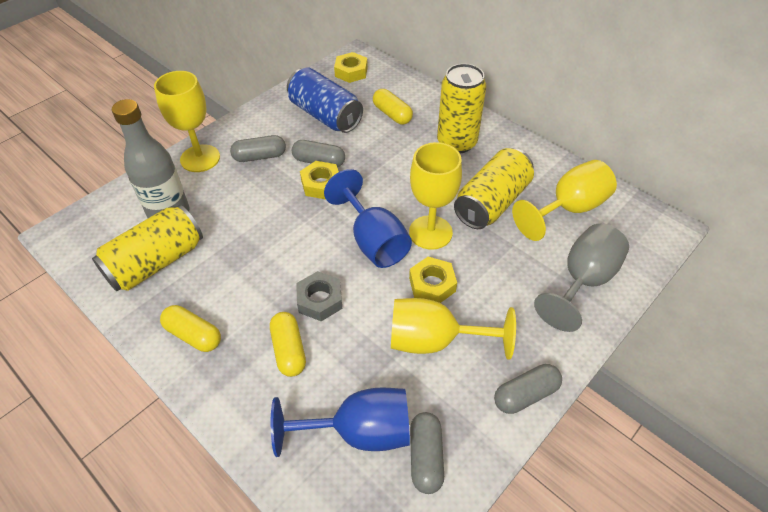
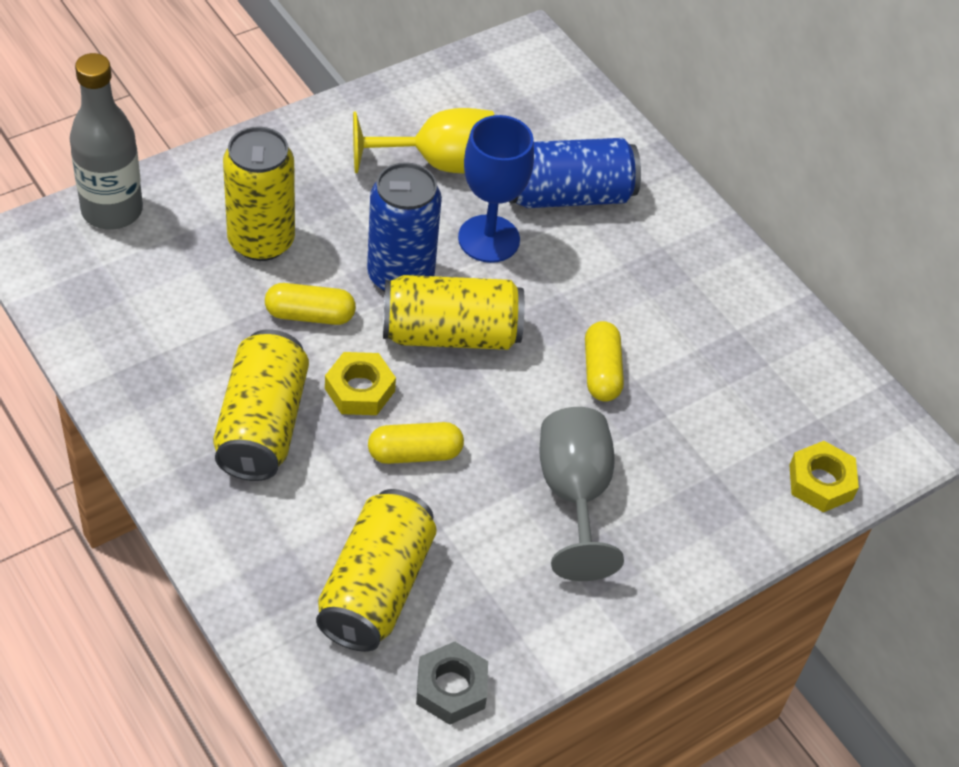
blue can: [287,68,363,133] = 1 -> [367,162,442,292] [509,138,641,208] = 2
blue goblet: [271,388,410,457] [324,169,412,268] = 2 -> [458,115,534,263] = 1
grey capsule: [230,135,286,162] [292,140,345,167] [410,412,444,494] [494,364,562,414] = 4 -> none = 0
yellow can: [92,205,203,291] [437,63,486,153] [454,148,534,229] = 3 -> [213,329,309,481] [223,127,295,261] [316,489,437,652] [383,275,525,350] = 4
yellow goblet: [154,71,220,172] [391,298,516,360] [409,142,462,250] [512,160,617,241] = 4 -> [353,108,494,173] = 1
yellow nut: [300,161,339,199] [334,52,368,83] [409,257,457,303] = 3 -> [325,352,396,415] [789,441,859,512] = 2

